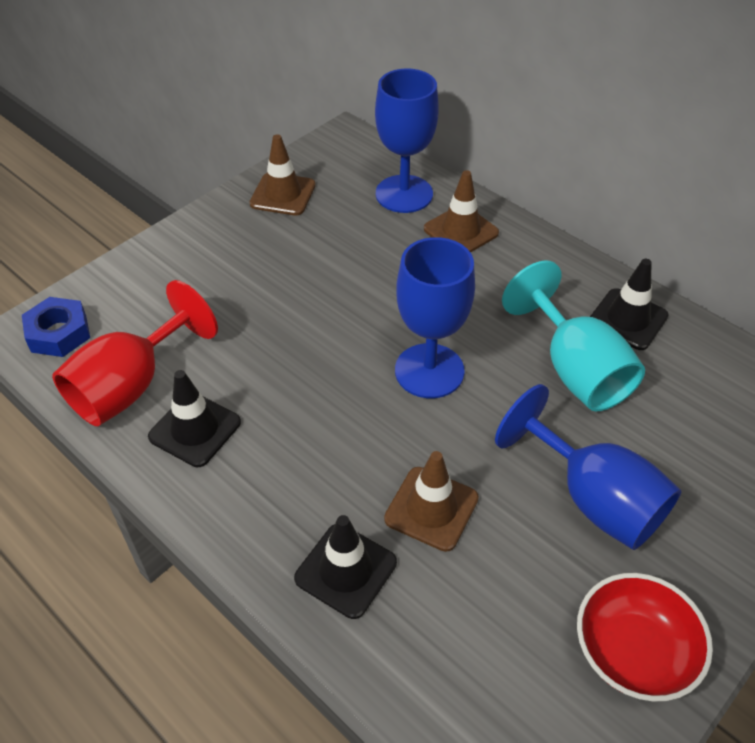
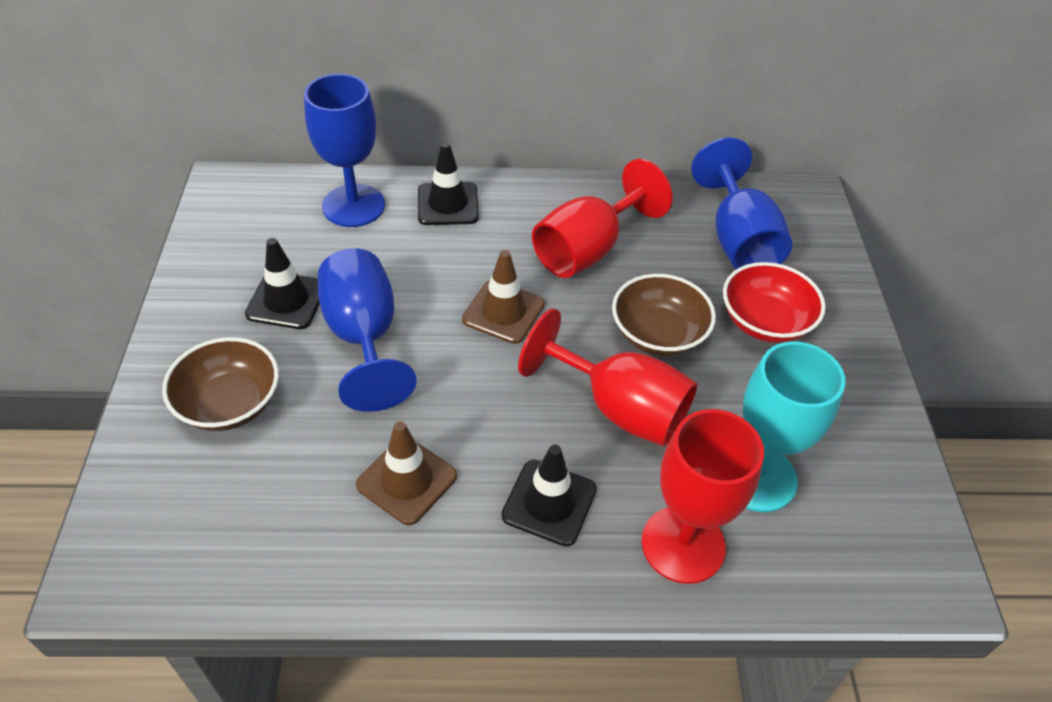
blue nut: [22,297,90,357] = 1 -> none = 0
brown bowl: none = 0 -> [162,337,279,431] [612,274,716,356] = 2
brown traffic cone: [249,134,316,215] [384,451,479,552] [424,170,499,253] = 3 -> [356,421,457,525] [462,250,545,344] = 2
red goblet: [52,280,218,426] = 1 -> [518,308,698,447] [532,159,673,278] [642,409,764,584] = 3

